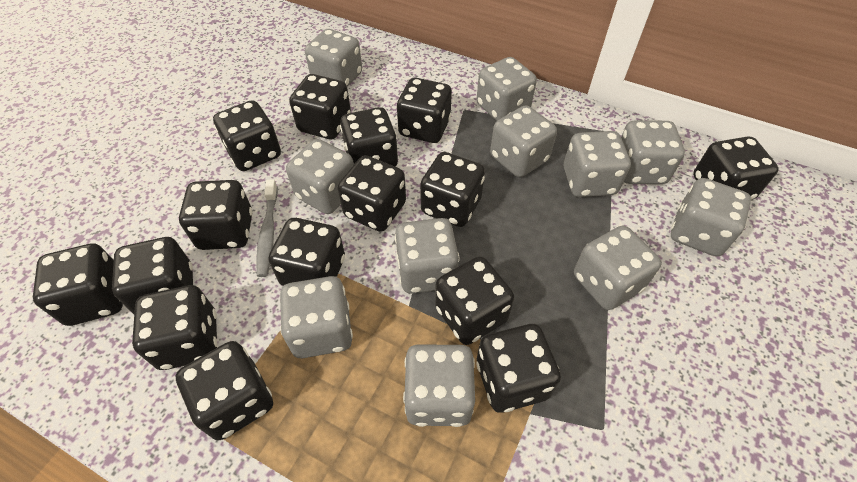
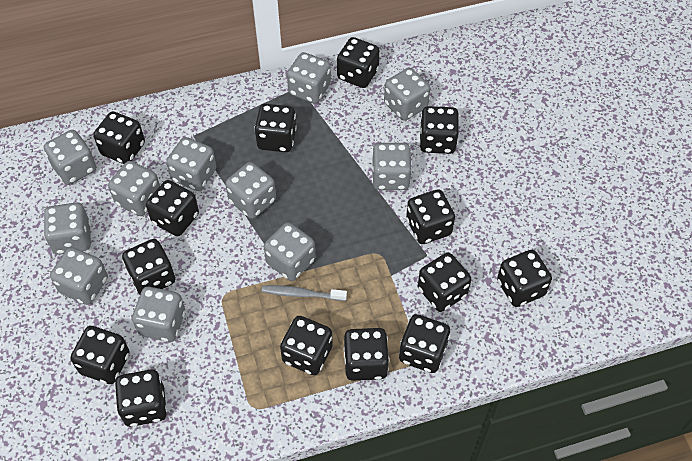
black dice: [33,244,123,326] [112,237,193,314] [132,285,218,370] [175,341,273,440] [179,180,253,250] [213,100,281,171] [268,218,345,286] [289,74,351,139] [338,156,406,232] [340,107,398,167] [397,78,452,143] [420,152,485,227] [435,256,514,345] [476,324,561,413] [693,137,779,200] = 15 -> [71,326,130,384] [93,111,145,164] [115,369,167,427] [122,239,175,294] [146,180,199,236] [254,104,297,152] [280,316,333,375] [337,37,380,88] [344,328,389,381] [399,314,450,373] [406,189,455,244] [418,253,472,312] [419,106,459,154] [497,250,552,307] = 14

